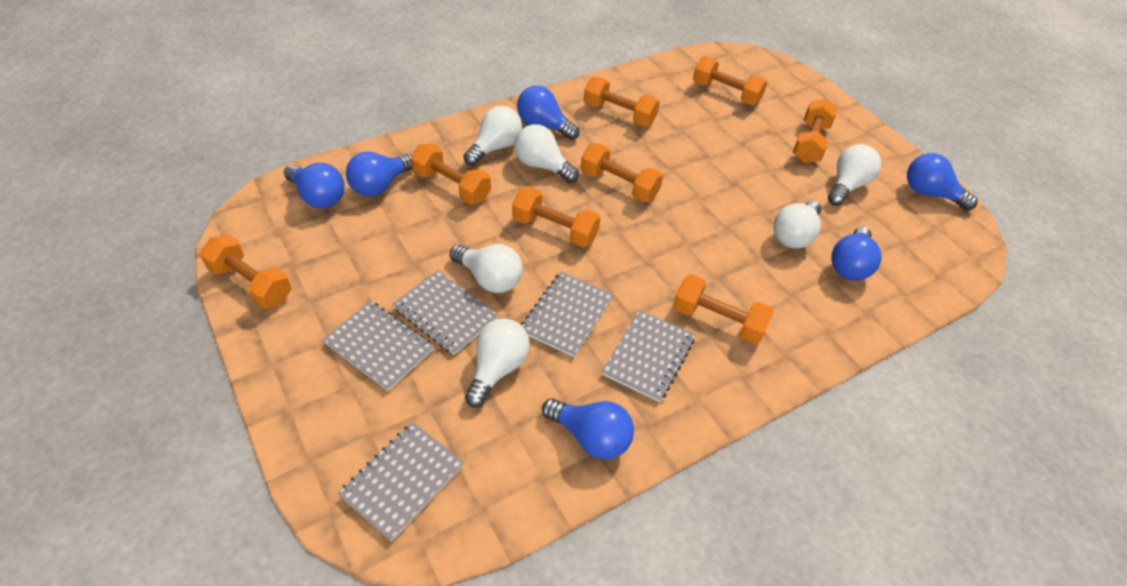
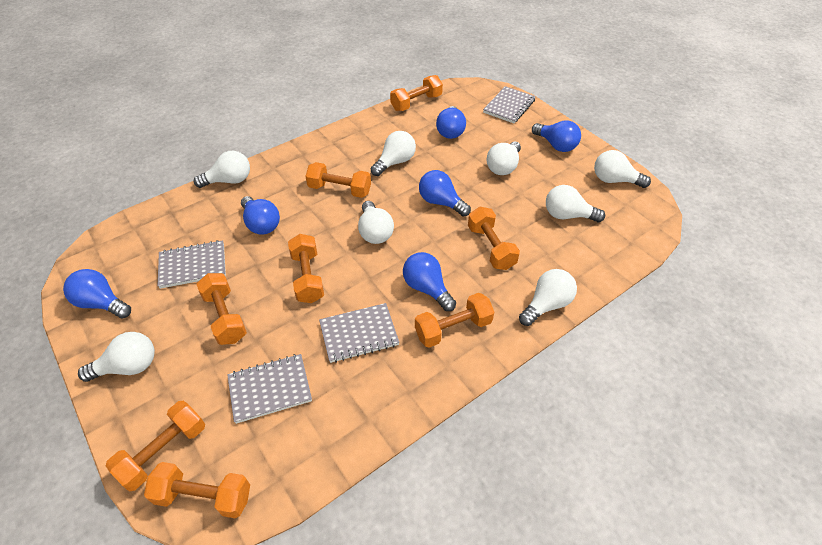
grey notebook: [323,301,434,391] [338,422,464,541] [393,270,498,355] [521,272,613,357] [602,310,695,402] = 5 -> [158,240,226,289] [227,354,312,424] [319,303,399,363] [483,86,536,123] = 4
white light bulb: [450,244,523,293] [463,106,522,166] [465,318,530,408] [515,124,579,183] [773,201,821,249] [828,144,881,206] = 6 -> [78,332,155,382] [194,151,250,188] [358,201,394,244] [370,131,416,176] [487,141,521,175] [519,269,577,326] [546,185,605,222] [594,150,651,188] = 8

